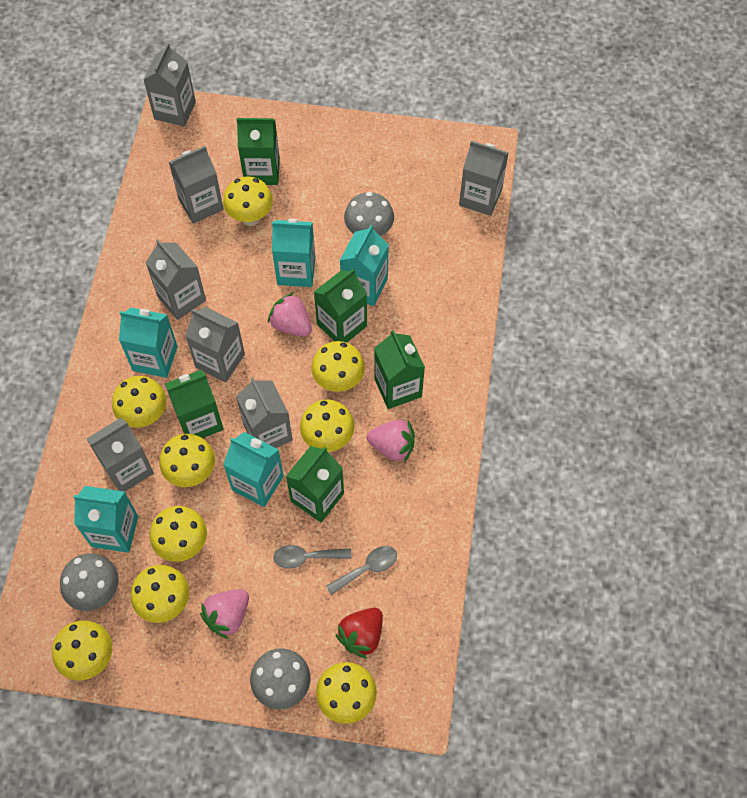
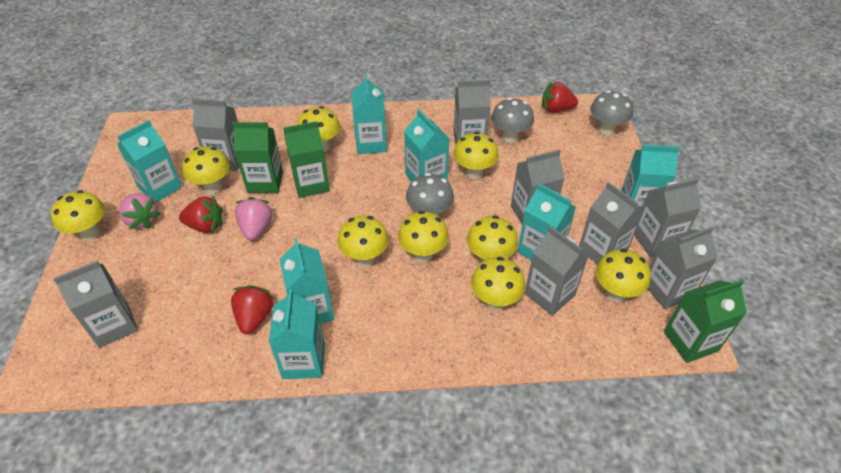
green carton: [165,369,224,438] [236,118,280,185] [286,446,344,522] [314,269,367,343] [374,330,425,409] = 5 -> [232,122,283,193] [283,121,330,198] [664,280,747,363] = 3
grey carton: [87,417,154,492] [143,43,196,127] [146,239,206,320] [169,146,224,224] [185,307,245,382] [236,377,293,448] [459,140,509,216] = 7 -> [53,260,138,348] [192,99,239,171] [453,80,491,144] [511,150,565,224] [524,226,589,316] [579,182,644,264] [634,178,701,257] [648,226,718,310] = 8
grey spoon: [273,545,352,569] [326,546,397,595] = 2 -> none = 0
pink strawberry: [200,589,249,639] [268,293,312,337] [367,420,415,463] = 3 -> [119,193,161,229] [235,197,273,240] = 2
red strawberry: [335,608,383,659] = 1 -> [179,195,222,233] [231,285,274,334] [542,81,578,113] = 3
turquoise carton: [73,486,138,553] [119,308,178,378] [223,432,284,507] [272,219,316,287] [340,225,389,306] = 5 -> [117,120,182,202] [269,289,325,379] [279,238,334,324] [352,75,387,154] [404,109,449,182] [517,183,576,261] [622,145,680,210] = 7

